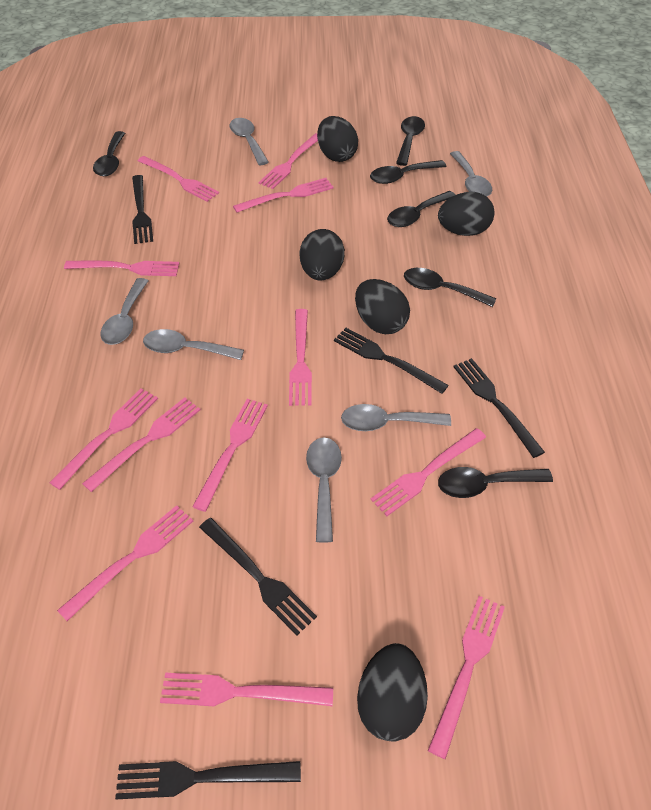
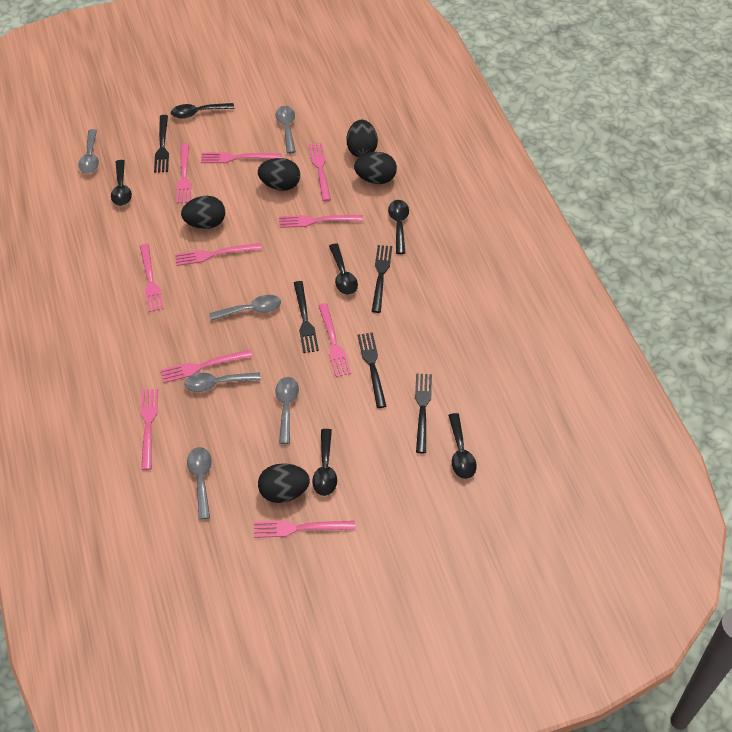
pink fork: [50,388,158,490] [57,505,193,621] [64,261,180,276] [82,397,200,492] [138,156,219,202] [160,673,333,706] [192,399,268,512] [233,178,334,213] [258,133,318,189] [289,309,312,406] [371,428,486,516] [428,596,505,759] = 12 -> [140,244,164,312] [141,389,158,470] [160,350,253,383] [175,243,262,266] [177,143,191,204] [201,152,281,163] [254,520,355,538] [279,215,363,228] [308,143,331,201] [318,303,351,377] = 10

